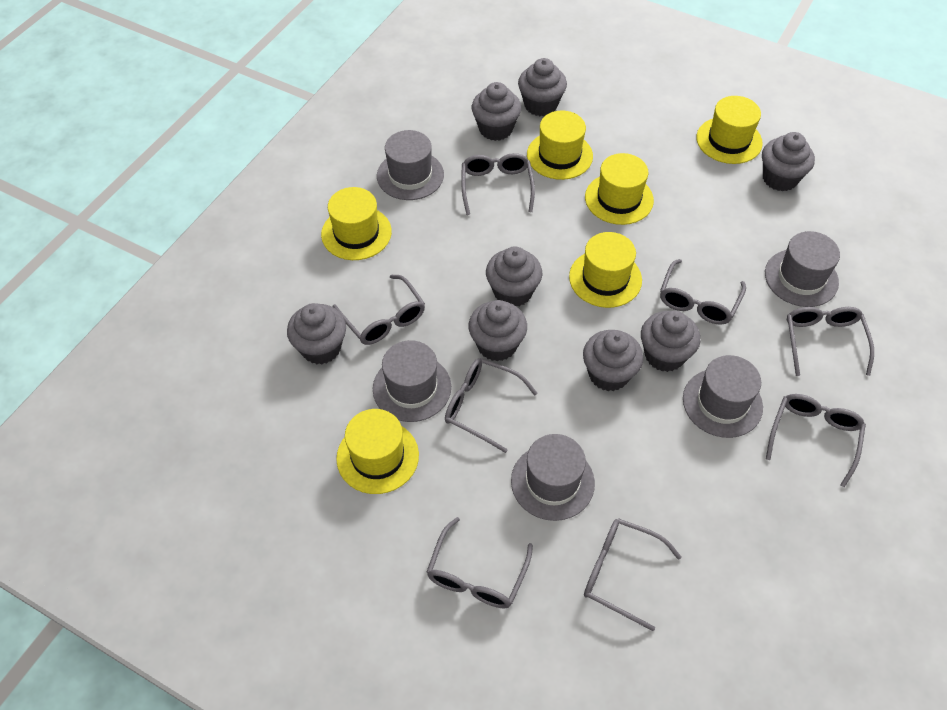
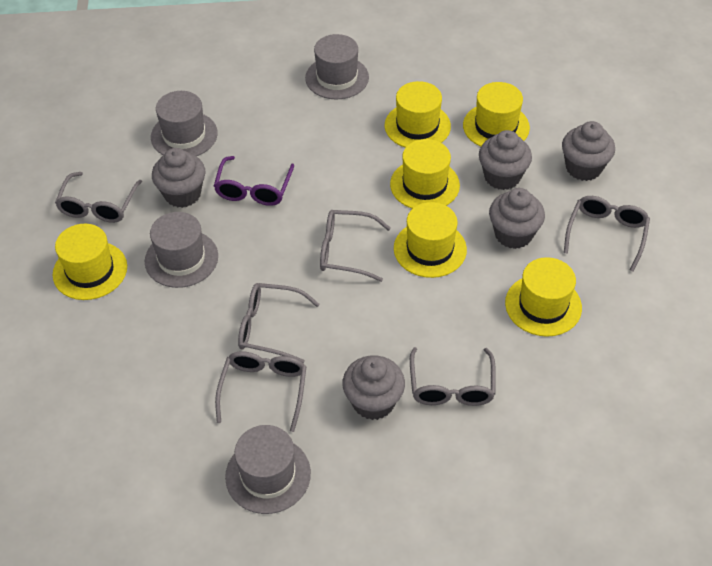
grey cupcake: [287,303,346,364] [468,300,527,361] [472,82,521,141] [486,247,542,306] [518,58,567,116] [583,330,643,391] [641,311,700,372] [762,132,815,192] = 8 -> [152,148,205,208] [342,356,405,420] [479,130,532,190] [489,188,545,249] [562,121,615,181] = 5
grey glasses: [333,275,425,345] [427,517,533,609] [445,358,538,453] [461,153,535,215] [584,518,681,631] [660,259,746,325] [766,394,866,487] [787,307,874,376] = 8 -> [55,172,142,223] [215,351,306,432] [238,283,319,363] [320,210,391,282] [410,347,496,406] [564,196,650,272] = 6
grey hat: [373,340,451,422] [377,130,444,200] [511,434,595,521] [683,355,763,438] [765,231,840,307] = 5 -> [145,212,218,288] [151,91,218,156] [225,425,311,514] [305,34,369,99] = 4
purple glasses: none = 0 -> [214,156,294,206] = 1

